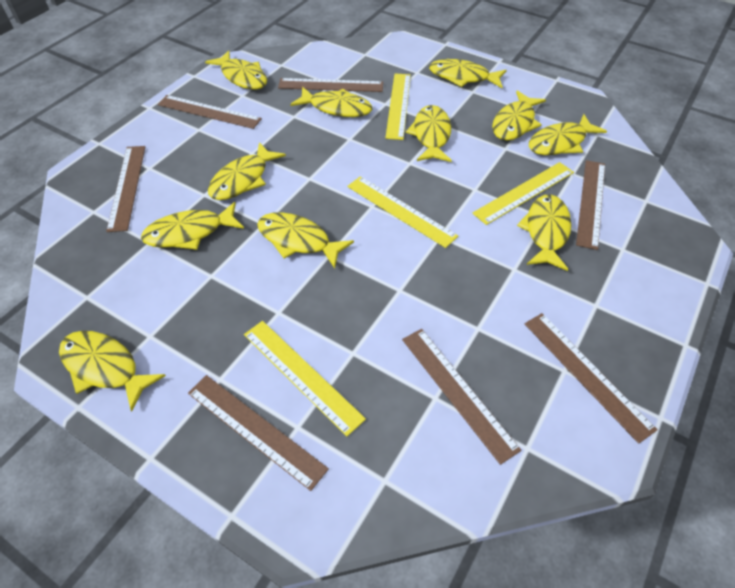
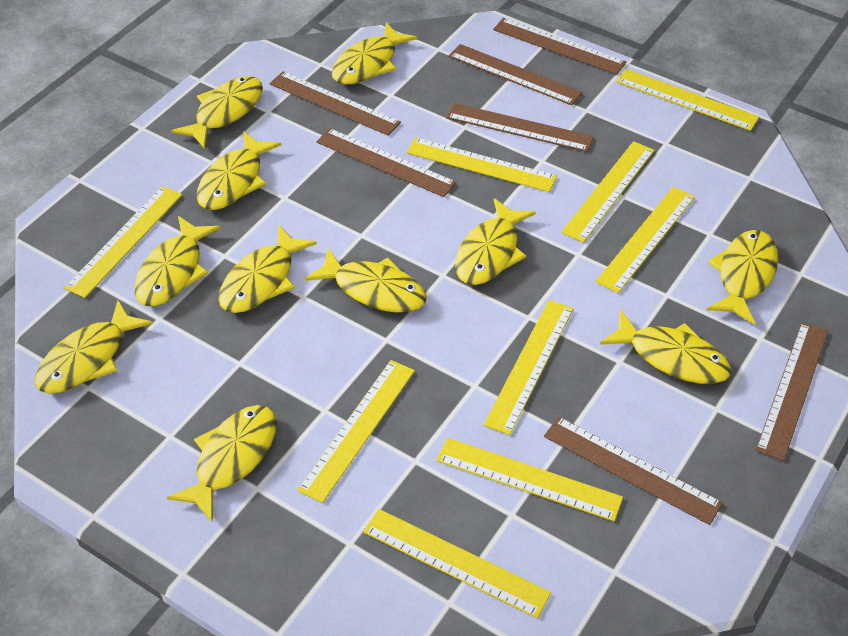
yellow ruler: [244,321,366,436] [347,176,458,248] [385,73,411,140] [472,162,574,225] = 4 -> [64,186,182,298] [297,360,415,503] [363,509,551,618] [407,137,557,192] [437,438,623,521] [484,300,573,435] [562,141,654,243] [596,187,695,293] [616,69,759,131] = 9

